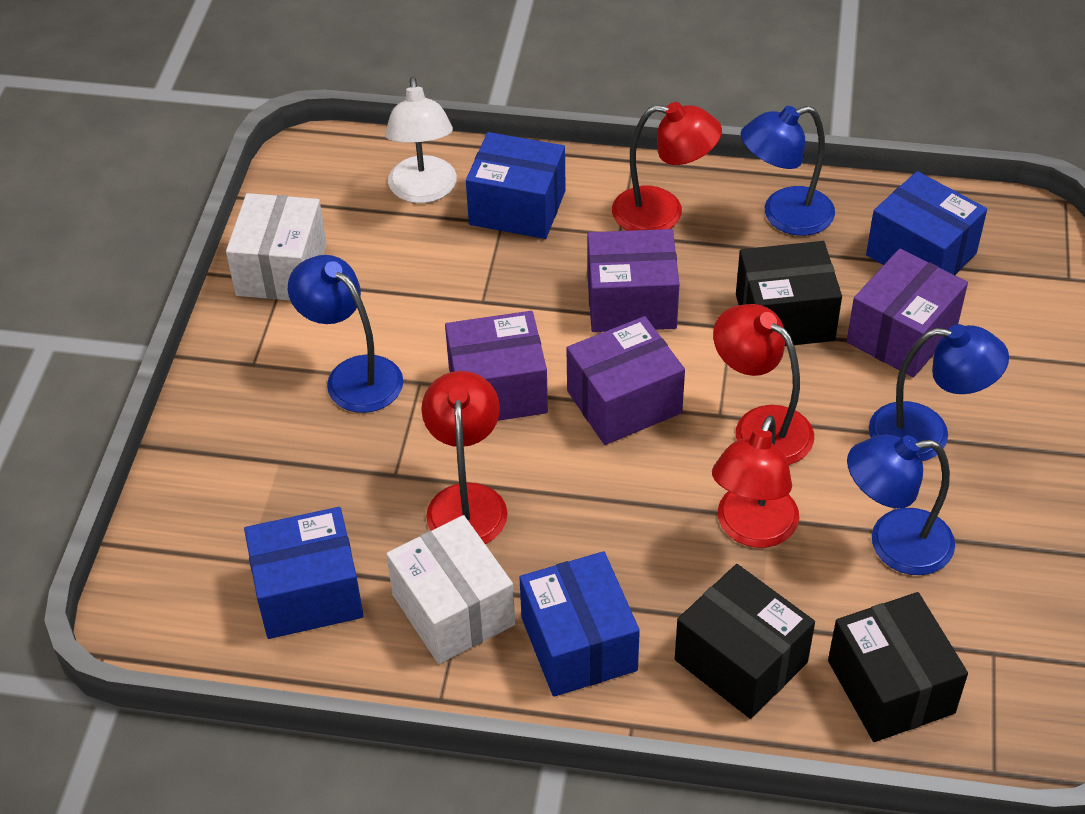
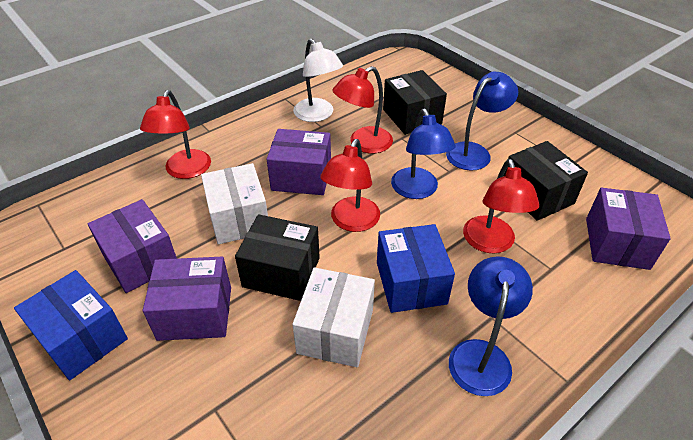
blue box: [244,507,364,639] [466,132,566,239] [519,551,640,697] [866,171,987,275] = 4 -> [14,270,128,380] [377,224,455,313] = 2
blue lamp: [288,255,403,413] [741,106,835,236] [847,435,955,575] [869,324,1009,461] = 4 -> [391,109,456,199] [446,71,518,170] [449,256,533,396] = 3

